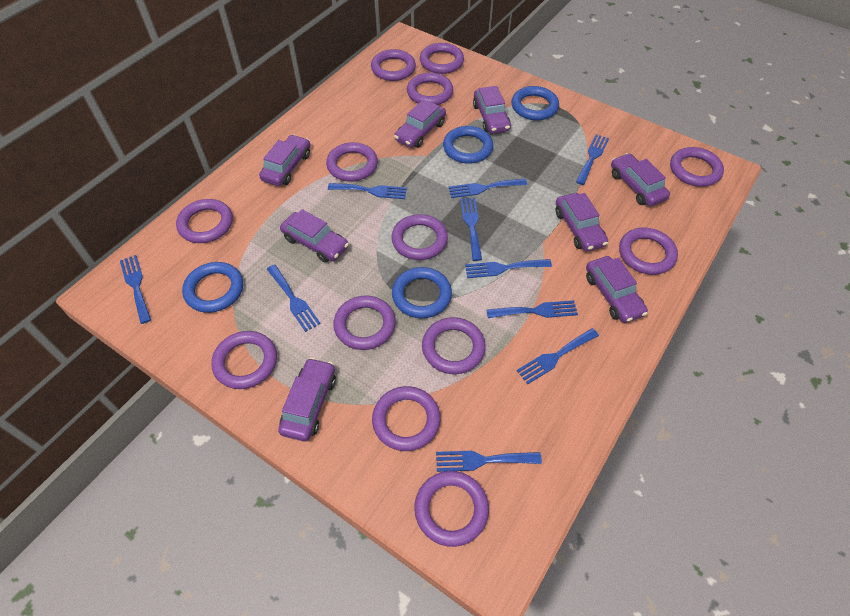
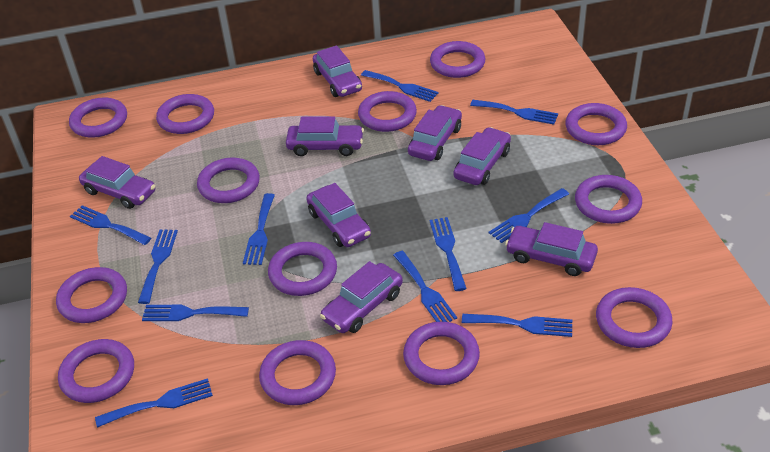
blue fork: [120,255,151,324] [267,264,321,332] [328,183,407,199] [436,451,542,472] [449,179,527,198] [460,198,482,261] [465,259,552,278] [487,300,578,318] [517,328,599,384] [576,134,609,185] = 10 -> [70,205,151,245] [95,378,213,428] [138,229,178,304] [142,305,249,321] [243,193,275,265] [361,70,439,102] [393,251,457,322] [430,217,467,291] [462,314,572,337] [470,100,558,124] [489,188,569,243] = 11
blue ring: [182,262,243,313] [392,267,452,318] [443,126,493,164] [511,86,559,120] = 4 -> none = 0

